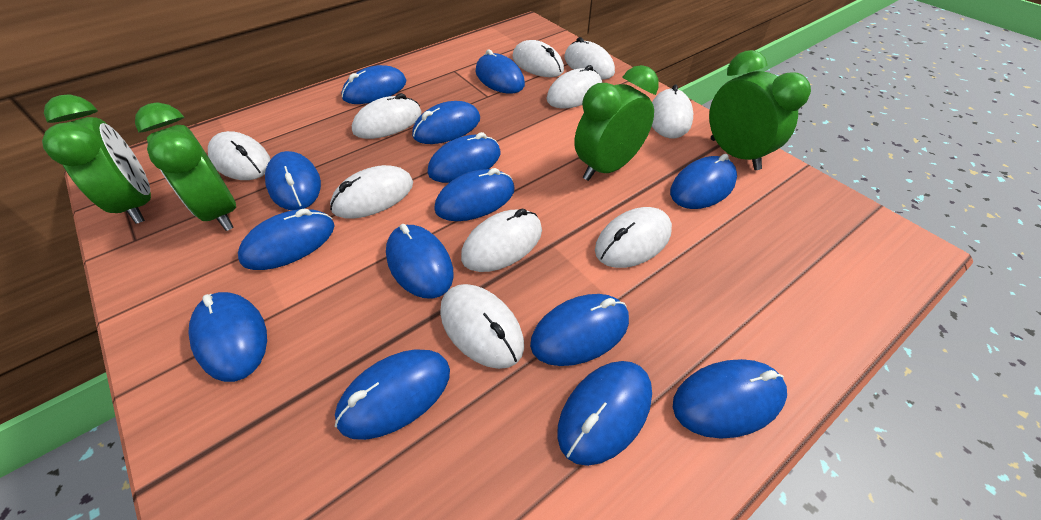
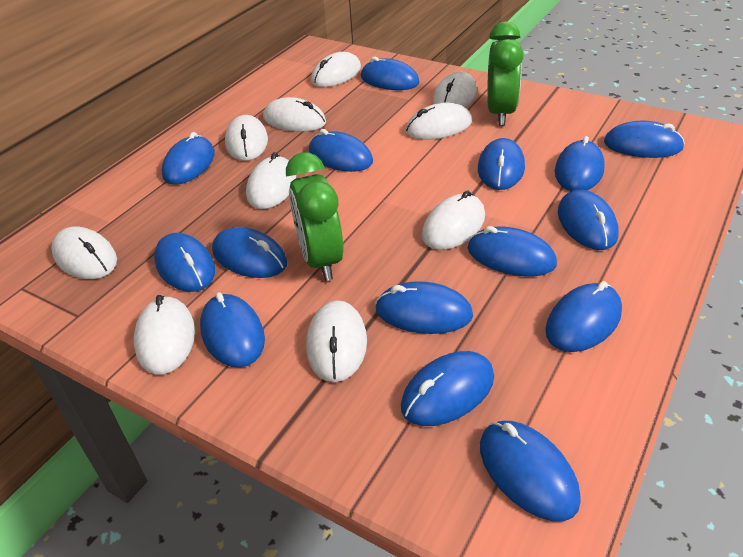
blue mouse: [188,292,267,382] [238,208,335,270] [265,151,321,210] [335,350,450,440] [341,65,406,104] [386,224,454,299] [412,101,480,144] [428,132,500,183] [434,168,515,221] [476,49,525,94] [530,294,629,366] [557,361,652,466] [670,154,737,209] [673,359,787,439] = 14 -> [154,233,215,292] [162,132,215,185] [200,292,265,368] [212,227,287,278] [309,129,373,172] [361,57,420,90] [375,281,473,334] [401,351,494,426] [468,226,557,277] [478,138,525,190] [480,421,581,521] [545,281,622,352] [555,136,605,191] [558,190,618,250] [604,121,685,158] = 15
green clock: [42,94,151,224] [135,102,236,231] [574,65,659,181] [709,50,811,170] = 4 -> [286,152,343,281] [487,22,524,125] = 2

